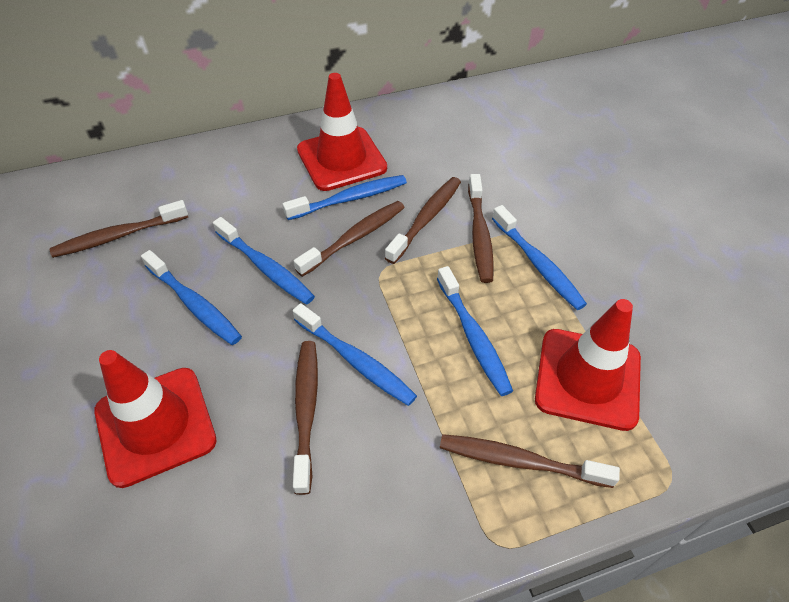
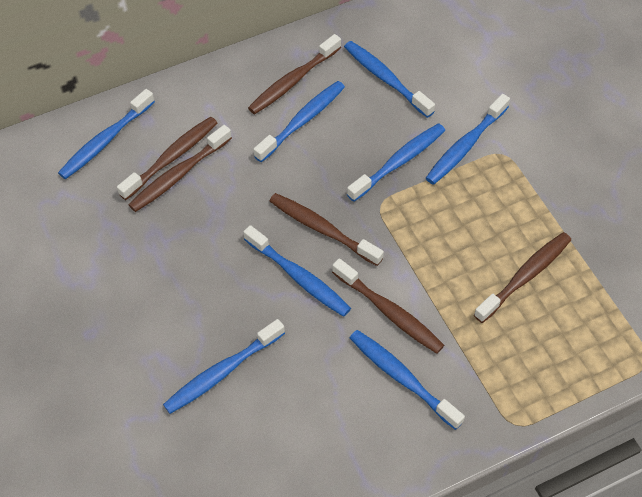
blue toothbrush: [141,250,242,345] [213,217,315,305] [282,175,407,220] [293,303,417,406] [437,266,513,396] [492,205,587,310] = 6 -> [58,89,155,179] [163,319,285,414] [243,225,351,317] [253,81,345,162] [344,41,435,118] [347,123,445,201] [350,330,465,430] [426,94,510,185] = 8
red traffic cone: [94,350,217,488] [297,73,387,191] [535,299,641,431] = 3 -> none = 0

